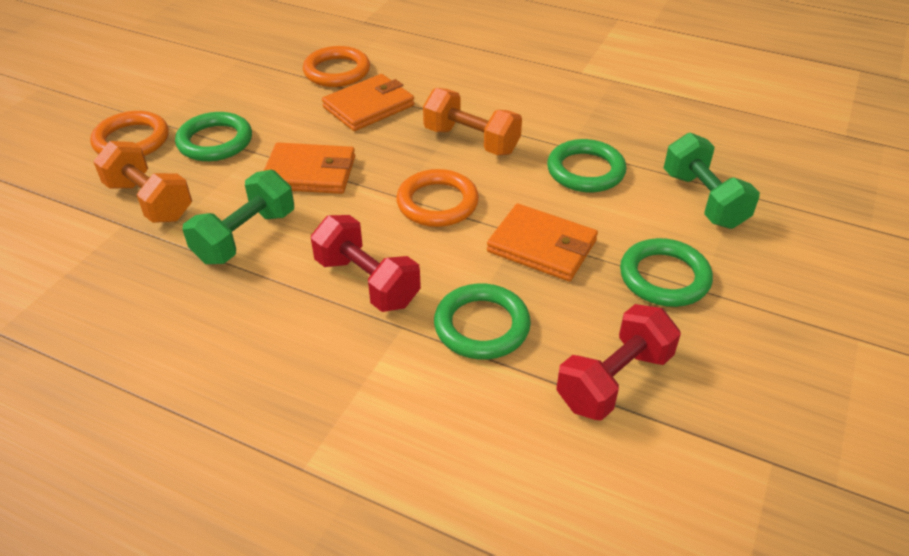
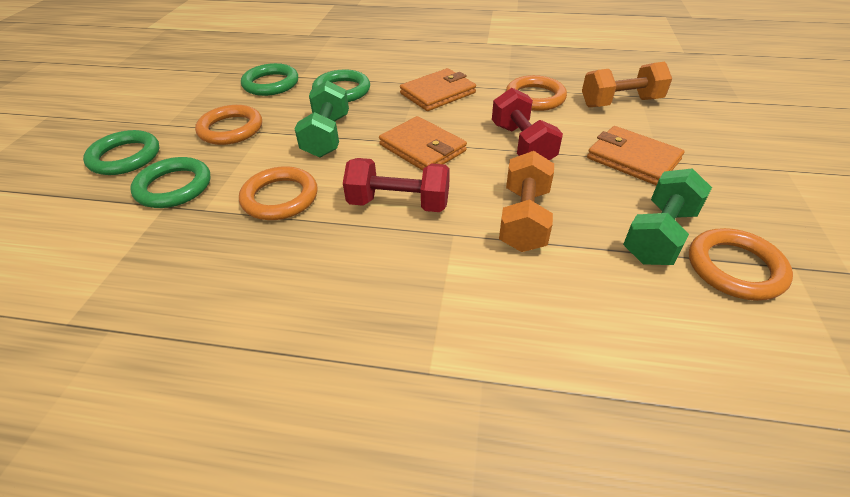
orange ring: [90,111,169,156] [303,46,370,87] [396,169,479,227] = 3 -> [195,105,262,145] [239,166,318,220] [506,75,567,111] [689,228,793,301] = 4

